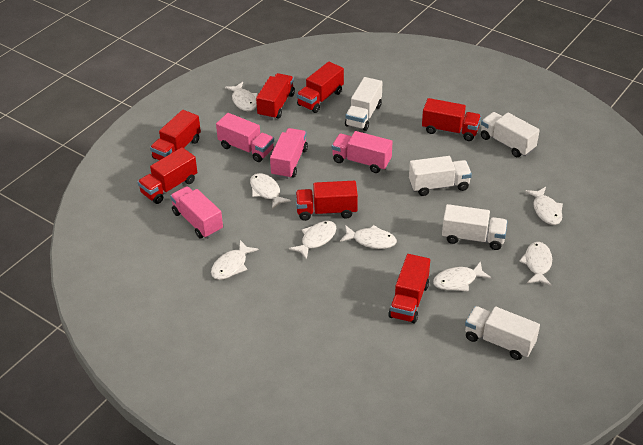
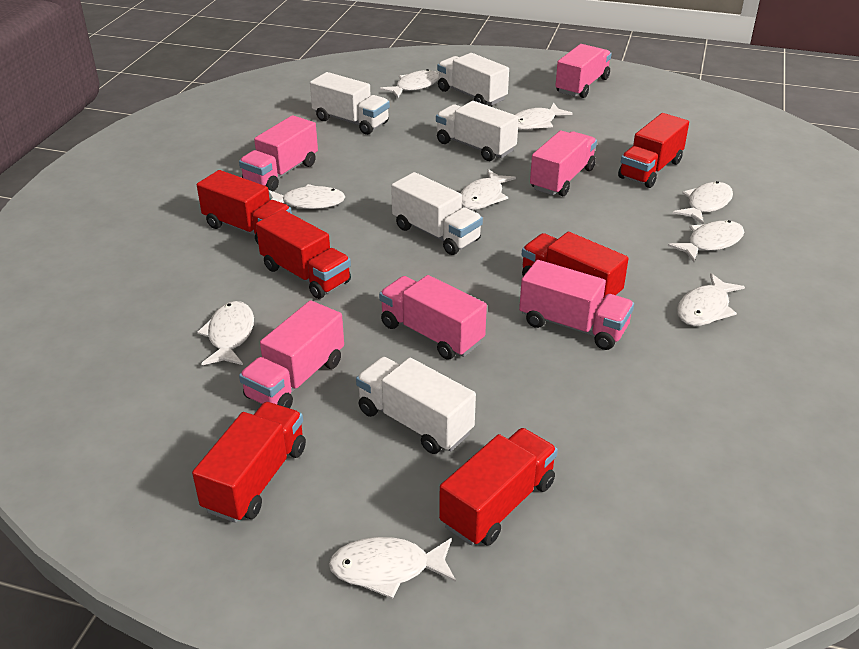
pink truck: [170,186,223,239] [216,113,274,162] [270,128,308,179] [332,131,393,173] = 4 -> [239,115,318,191] [239,300,344,408] [379,275,487,360] [519,260,634,350] [530,130,597,196] [555,44,612,98] = 6
red truck: [138,147,197,204] [150,110,201,160] [256,73,295,119] [296,181,358,221] [297,62,344,113] [388,254,430,323] [422,98,481,141] = 7 -> [192,402,306,523] [197,170,292,245] [256,209,351,299] [439,428,558,546] [522,232,629,299] [618,113,689,188] = 6
white fish: [211,240,259,280] [225,82,258,111] [250,173,291,210] [289,221,336,260] [340,225,397,249] [433,261,491,292] [519,242,552,286] [525,187,563,225] = 8 -> [197,301,254,365] [268,184,345,209] [329,537,456,599] [380,69,439,98] [461,169,516,210] [515,103,573,130] [668,220,744,262] [673,181,733,224] [677,273,745,326] = 9

